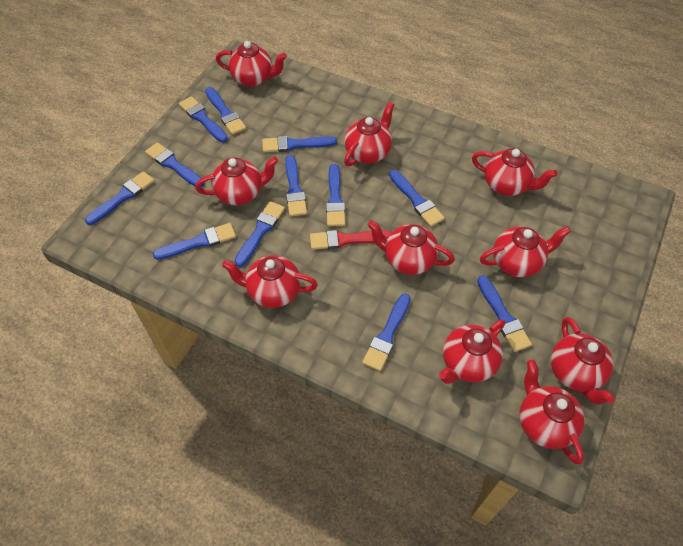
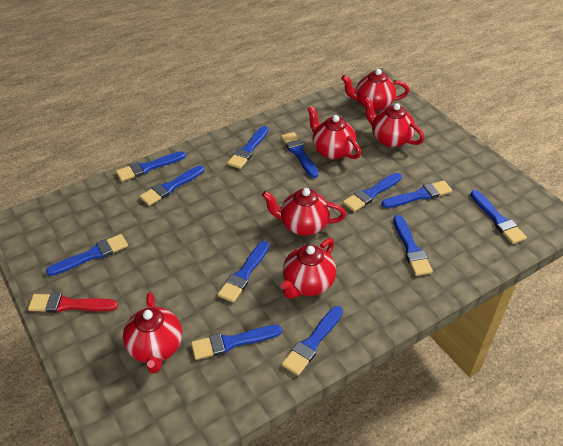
red teapot: [195,157,278,205] [216,41,287,87] [222,255,318,308] [344,102,395,166] [368,220,455,275] [439,319,505,384] [472,148,557,196] [480,226,571,277] [520,360,584,464] [551,317,615,404] = 10 -> [123,292,182,373] [262,188,346,236] [280,238,336,299] [308,106,361,160] [341,69,409,111] [364,97,424,147] = 6

